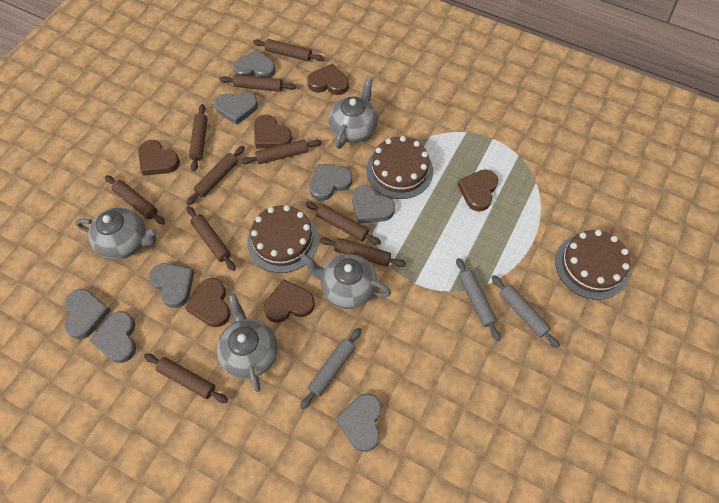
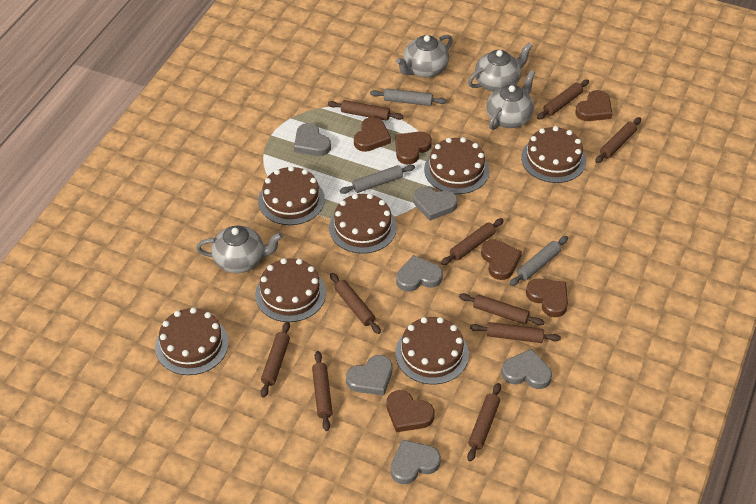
brown cake: [247,205,319,273] [367,136,433,199] [555,230,630,300] = 3 -> [155,307,229,375] [255,258,326,322] [258,166,325,225] [329,194,397,254] [395,317,469,385] [424,137,489,194] [521,126,586,183] = 7
grey heart: [65,289,111,339] [90,311,136,363] [149,263,194,308] [214,92,258,125] [233,49,276,78] [309,164,352,201] [335,394,382,452] [352,185,395,223] = 8 -> [294,123,331,156] [346,355,392,396] [390,440,441,484] [396,255,443,292] [413,187,458,221] [501,349,552,389] = 6

